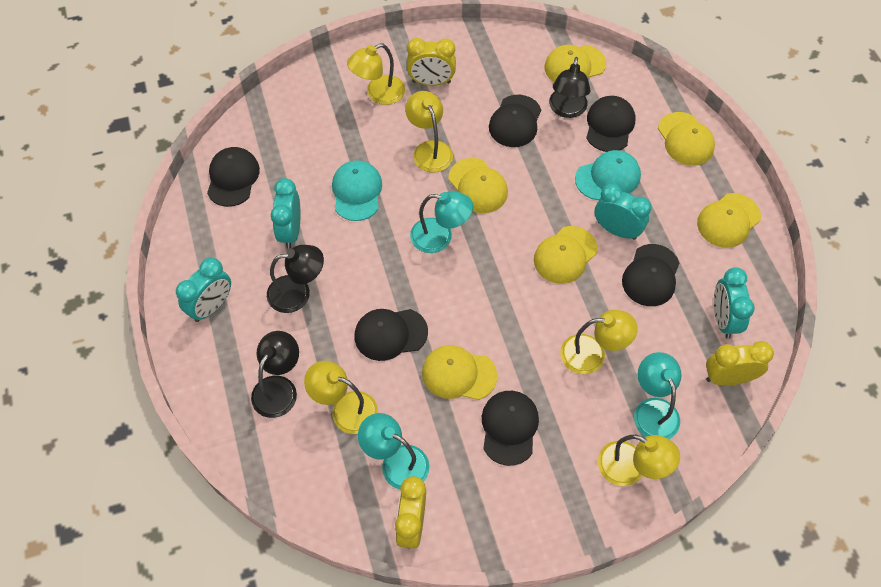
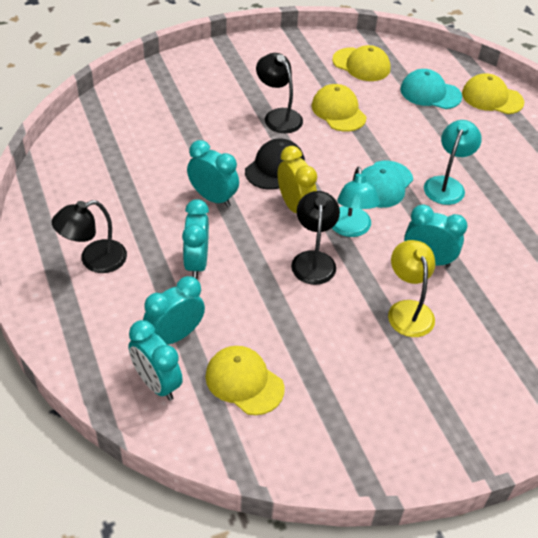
black cap: [207,147,260,207] [355,309,428,361] [482,391,539,466] [489,95,541,147] [586,96,635,152] [622,244,679,306] = 6 -> [245,139,305,190] = 1
turquoise clock: [176,258,231,322] [271,178,301,249] [594,183,651,240] [714,267,755,339] = 4 -> [128,320,183,401] [143,276,205,345] [182,199,209,279] [187,140,239,207] [404,204,467,267] = 5
turquoise lamp: [358,413,430,490] [410,191,473,253] [634,352,681,439] = 3 -> [332,167,380,237] [424,120,482,205] = 2
yellow cap: [422,345,497,400] [448,158,508,213] [534,226,598,284] [544,45,606,82] [658,112,715,166] [697,193,761,248] = 6 -> [205,346,285,415] [311,84,367,132] [332,45,391,81] [462,73,524,114] = 4
yellow clock: [395,476,426,549] [407,38,456,86] [706,341,774,385] = 3 -> [278,146,317,213] = 1
yellow lamp: [304,361,378,434] [347,44,405,105] [405,91,453,173] [560,310,637,374] [598,435,680,486] = 5 -> [388,240,435,337] = 1

